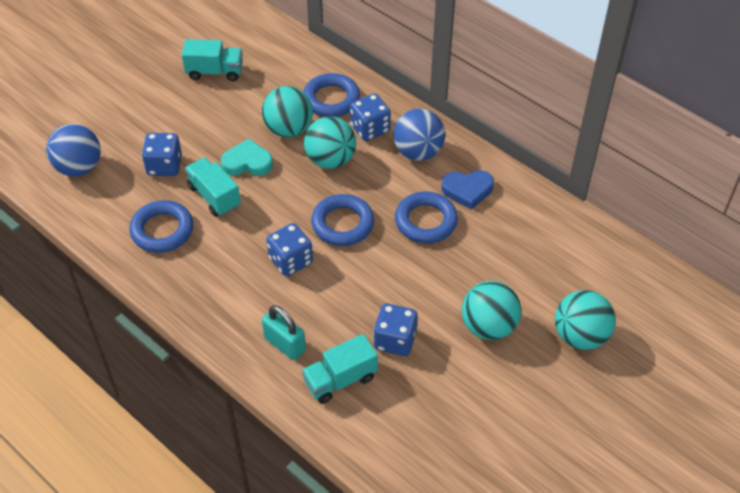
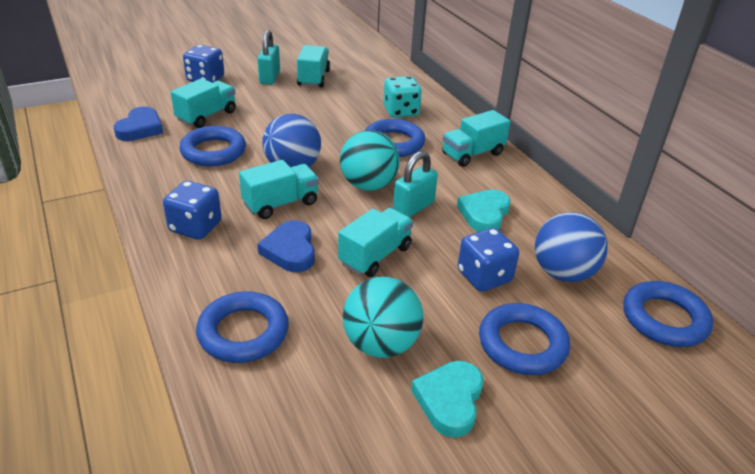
blue dice: [142,133,182,176] [266,223,313,276] [350,94,391,141] [374,303,418,356] = 4 -> [163,181,222,240] [183,45,224,83] [458,228,519,292] = 3
blue heart: [441,170,494,210] = 1 -> [114,107,163,141] [257,220,315,272] = 2
blue ring: [130,200,193,253] [303,73,360,117] [311,194,374,246] [395,192,458,243] = 4 -> [179,126,246,166] [196,291,289,363] [365,119,425,157] [479,303,570,375] [623,281,713,347] = 5
turquoise ball: [262,86,313,137] [304,116,356,169] [462,281,521,340] [555,290,616,350] = 4 -> [340,130,400,191] [343,277,423,358] = 2
turquoise dice: none = 0 -> [383,76,422,118] = 1
turquoise heart: [221,138,273,176] = 1 -> [411,361,483,438] [457,189,511,232] = 2
turquoise padlock: [262,305,306,360] = 1 -> [257,30,280,85] [393,151,438,217] = 2
turquoise truck: [182,39,243,81] [185,157,241,217] [302,334,378,404] = 3 -> [171,78,236,128] [239,160,319,219] [297,45,330,87] [338,208,413,277] [442,110,510,167] = 5

